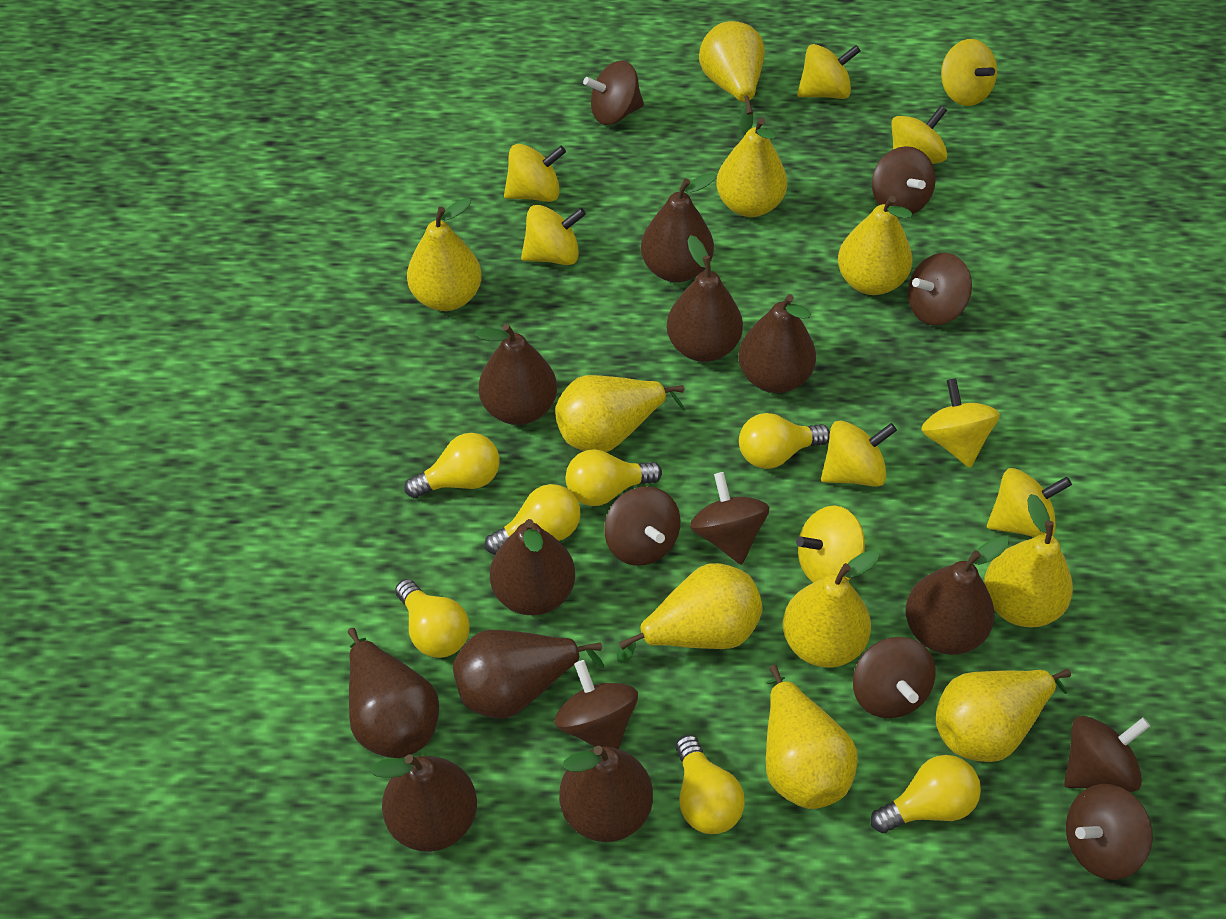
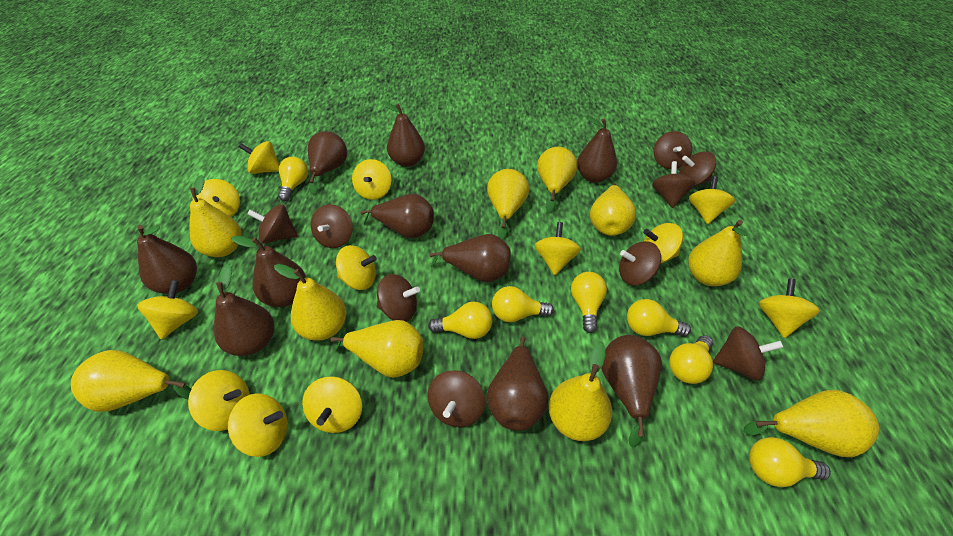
yellow spinning top: [504,144,566,202] [521,205,586,265] [796,505,865,583] [797,44,861,99] [821,421,897,487] [891,106,947,164] [921,378,1000,468] [941,39,997,106] [987,468,1072,537] = 9 -> [137,280,198,340] [188,370,250,431] [193,179,240,217] [228,394,288,457] [238,141,279,174] [302,376,362,433] [336,245,377,290] [352,159,392,200] [535,222,581,275] [643,223,683,263] [689,176,735,224] [759,278,820,338] = 12

